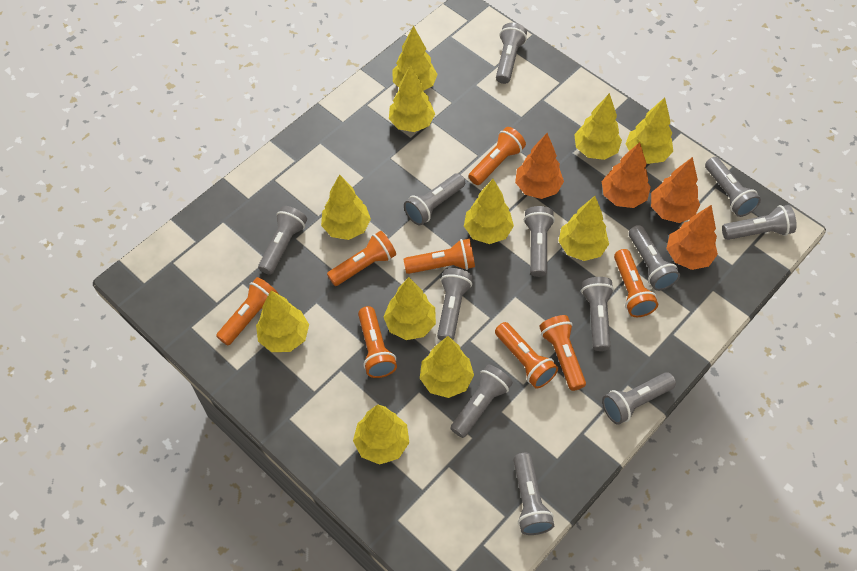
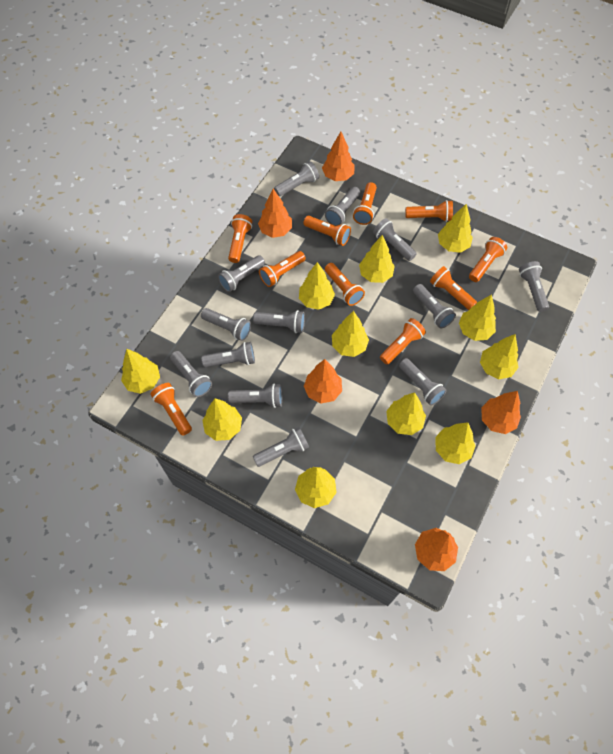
grey flashlight: [258,206,307,275] [404,173,465,225] [437,268,472,340] [450,365,513,438] [496,23,527,84] [513,453,554,535] [524,206,555,277] [581,277,614,351] [602,372,676,425] [629,225,680,291] [705,157,761,217] [722,205,797,240] = 12 -> [170,351,212,397] [201,308,251,341] [201,342,255,368] [218,255,265,292] [228,384,282,408] [253,310,305,333] [253,427,309,467] [274,161,319,196] [325,187,360,226] [373,218,417,261] [399,358,447,405] [413,284,456,328] [519,261,549,312] = 13
orange flashlight: [216,277,279,346] [327,231,396,286] [358,306,397,378] [404,239,475,274] [468,127,526,185] [495,322,558,389] [539,315,586,391] [614,249,658,317] = 8 -> [151,383,192,436] [228,214,252,263] [259,251,306,287] [303,216,351,246] [325,263,365,306] [353,182,377,225] [380,318,426,364] [405,200,453,222] [430,266,477,310] [469,237,507,282] = 10
orange tree: [515,133,564,199] [602,142,651,208] [651,157,700,223] [666,205,718,270] = 4 -> [258,189,292,238] [304,359,342,403] [322,132,355,181] [415,528,458,571] [481,391,521,434] = 5

